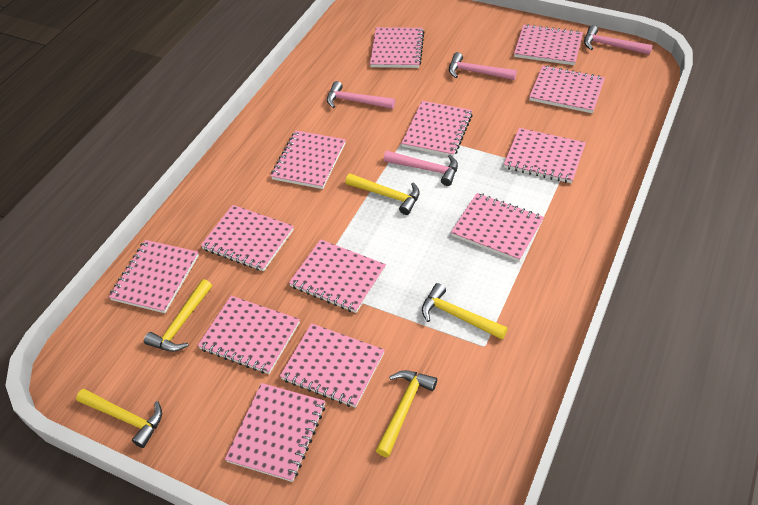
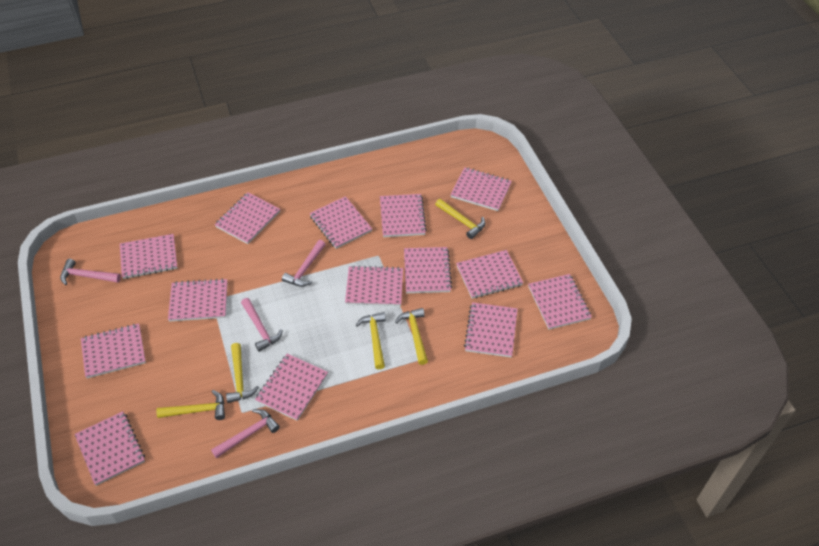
pink notebook: [109,240,199,313] [198,296,300,374] [200,205,294,271] [225,383,325,482] [271,131,346,189] [280,323,384,408] [289,239,386,313] [370,27,424,68] [401,101,473,157] [451,193,544,262] [504,128,586,183] [514,24,583,65] [529,65,605,113] = 13 -> [75,411,145,486] [81,324,146,378] [120,234,178,279] [168,278,228,321] [215,192,280,244] [255,354,328,421] [309,196,372,249] [345,265,403,306] [380,194,427,237] [404,247,452,293] [450,167,512,211] [456,250,523,299] [464,302,518,358] [528,274,592,330] = 14

